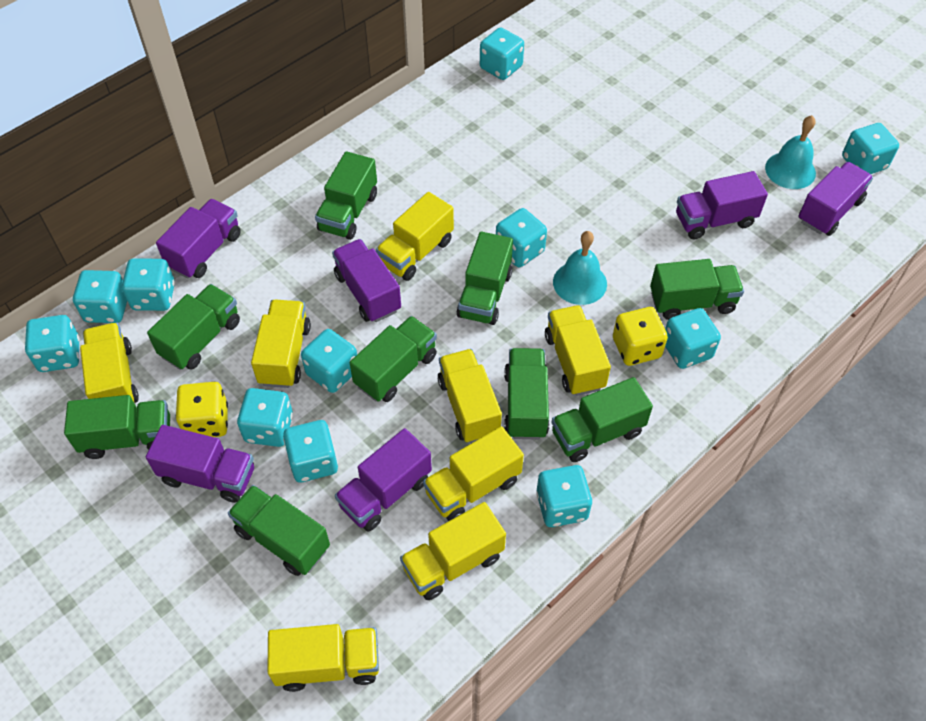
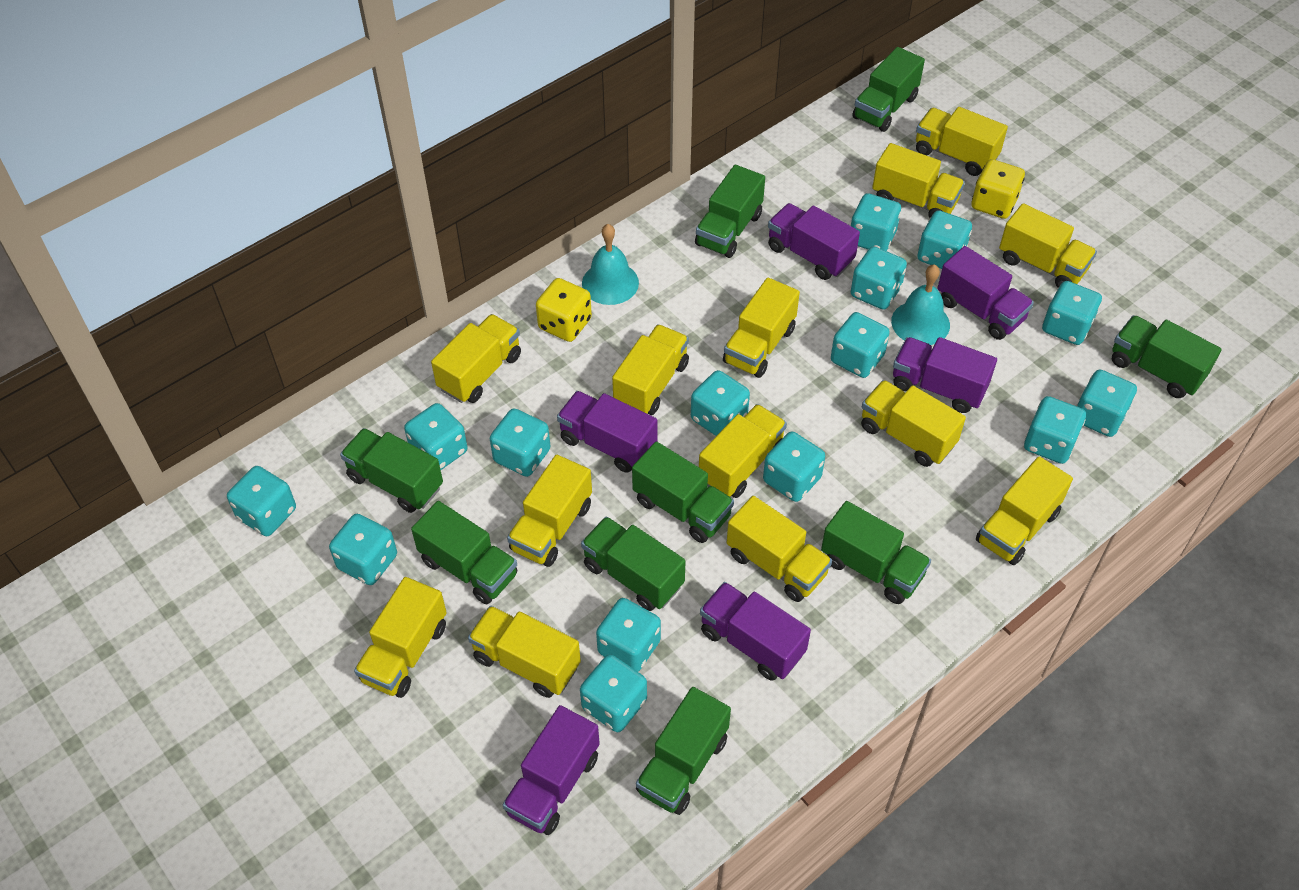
turquoise dice: [25,315,80,372] [73,270,127,323] [122,258,175,311] [237,388,293,447] [283,420,338,483] [301,329,357,393] [480,27,524,80] [496,208,547,267] [536,465,592,527] [665,308,721,369] [842,123,899,174] = 11 -> [227,466,296,536] [329,514,397,585] [404,403,467,470] [490,408,551,477] [580,654,647,732] [596,598,661,672] [691,370,750,436] [763,431,825,502] [831,312,890,378] [851,193,901,251] [851,246,907,310] [917,210,972,269] [1024,396,1086,464] [1042,281,1102,345] [1077,369,1137,437] = 15
yellow truck: [80,323,139,403] [251,300,311,388] [267,624,379,692] [376,192,454,281] [400,502,506,600] [423,426,524,521] [437,349,502,443] [545,305,611,396] = 8 -> [354,577,447,698] [431,314,521,403] [468,606,581,698] [507,455,592,567] [612,324,689,415] [699,404,787,498] [723,278,800,378] [727,496,832,602] [861,380,966,467] [872,143,965,218] [916,107,1008,176] [976,456,1073,565] [999,203,1097,287] = 13

